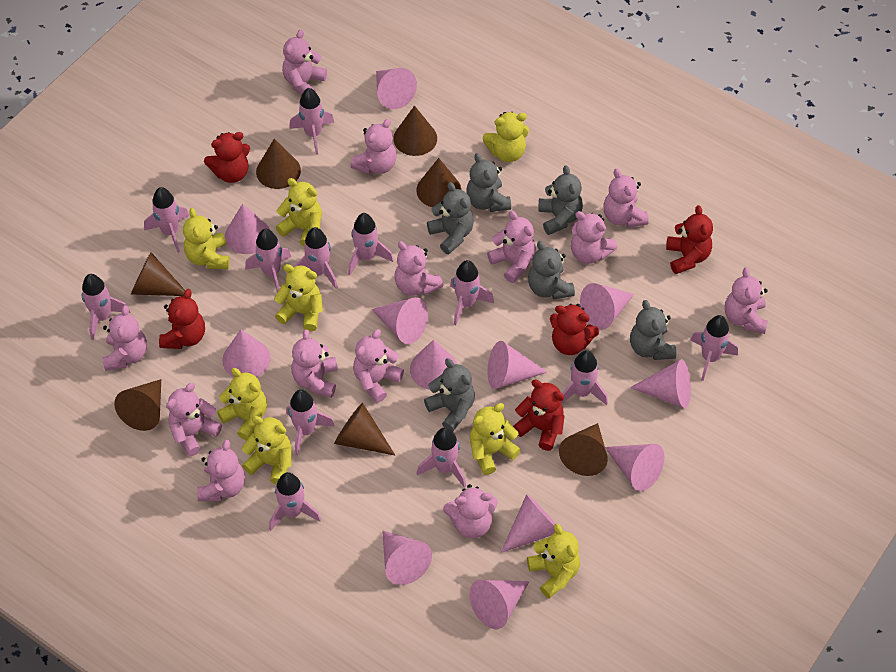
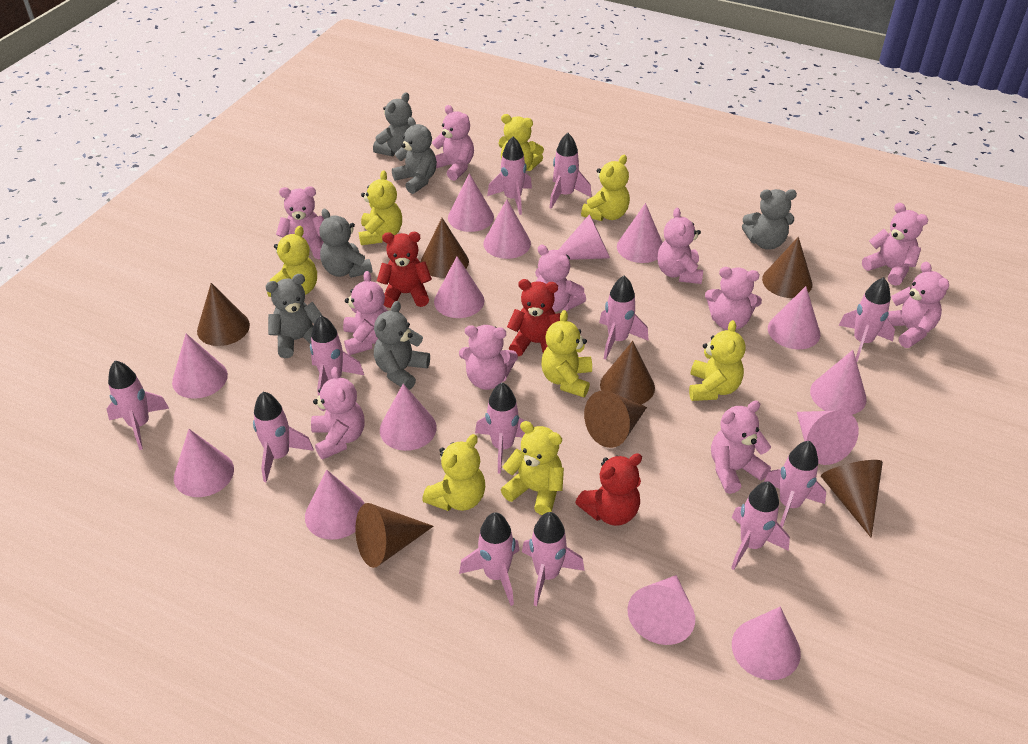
pink cone: [222,330,271,377] [225,204,270,254] [371,297,428,344] [376,68,417,109] [382,530,432,585] [410,340,457,390] [469,580,530,629] [487,341,547,389] [501,494,556,553] [580,283,634,330] [605,444,665,491] [630,359,691,408] = 12 -> [172,333,228,399] [174,429,234,497] [305,470,365,540] [380,384,437,451] [434,257,484,318] [448,173,494,232] [483,199,531,259] [558,214,610,260] [617,203,663,263] [628,575,695,645] [732,607,801,680] [768,286,820,349] [797,411,859,465] [810,350,867,415] = 14
pink teddy bear: [103,305,147,371] [166,383,222,456] [197,440,245,501] [282,30,327,95] [291,329,338,398] [351,119,397,174] [353,329,404,403] [394,241,443,296] [443,484,498,538] [487,211,536,283] [571,211,617,264] [603,169,649,227] [725,267,768,334] = 13 -> [276,186,324,259] [311,367,365,460] [343,271,388,355] [432,105,474,181] [459,325,518,390] [535,245,586,312] [657,208,703,284] [705,267,762,330] [711,400,771,494] [862,203,928,286] [887,262,949,348] = 11
red teddy bear: [159,289,205,349] [204,132,250,183] [513,379,564,451] [550,304,599,355] [666,205,713,274] = 5 -> [377,232,432,308] [507,279,560,356] [575,453,642,526] = 3

